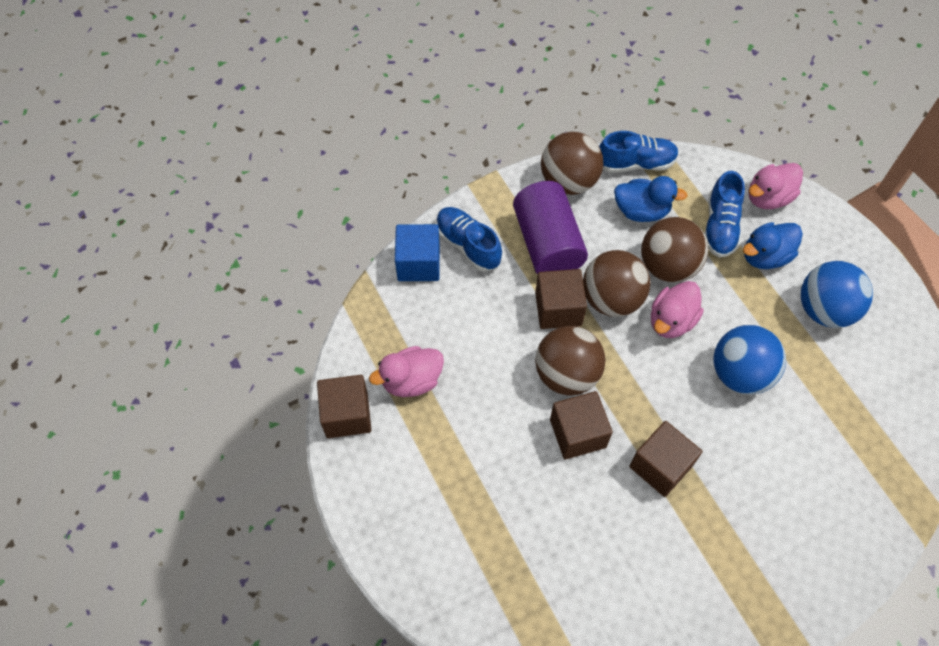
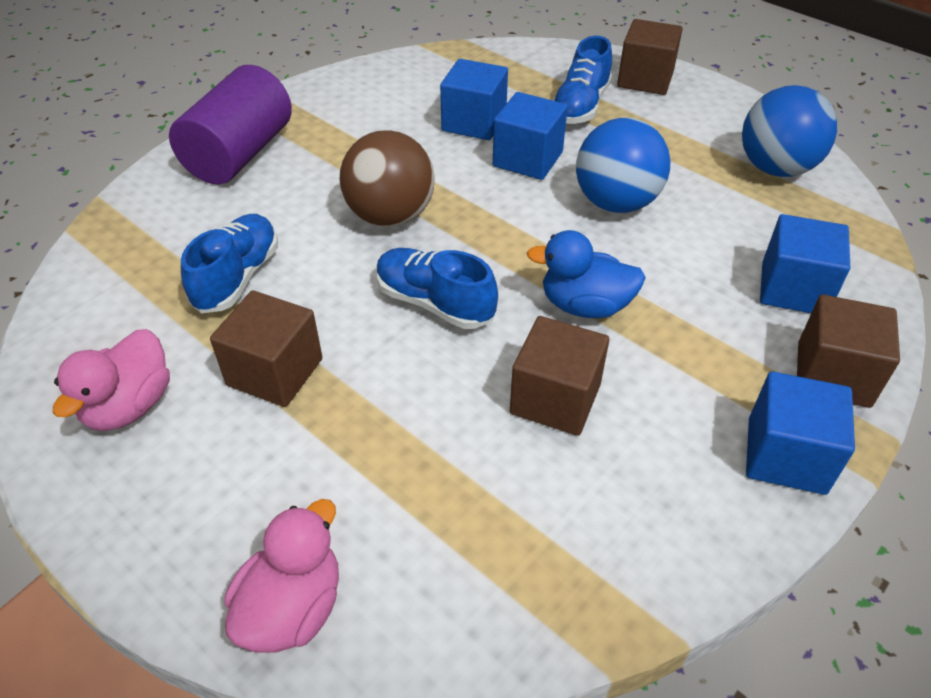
blue cube: [395,224,440,281] = 1 -> [440,59,508,140] [493,92,568,180] [746,371,855,495] [760,214,850,313] = 4
blue duck: [614,176,688,222] [743,222,803,269] = 2 -> [527,230,646,318] = 1
brown ball: [535,326,605,395] [541,132,603,195] [583,250,650,317] [641,217,708,283] = 4 -> [339,130,434,227] = 1
pink duck: [369,346,444,397] [651,281,704,338] [748,163,803,209] = 3 -> [53,329,170,431] [225,499,339,653] = 2

